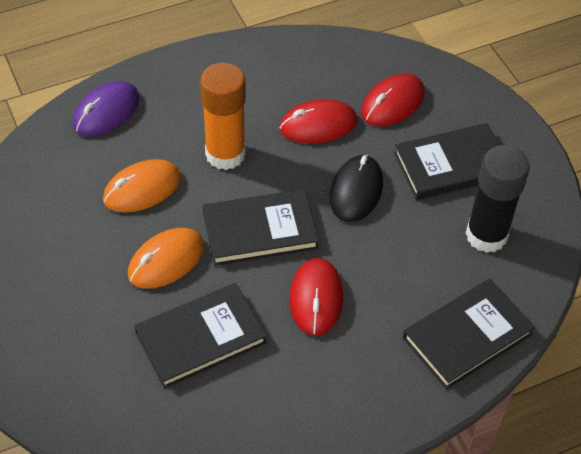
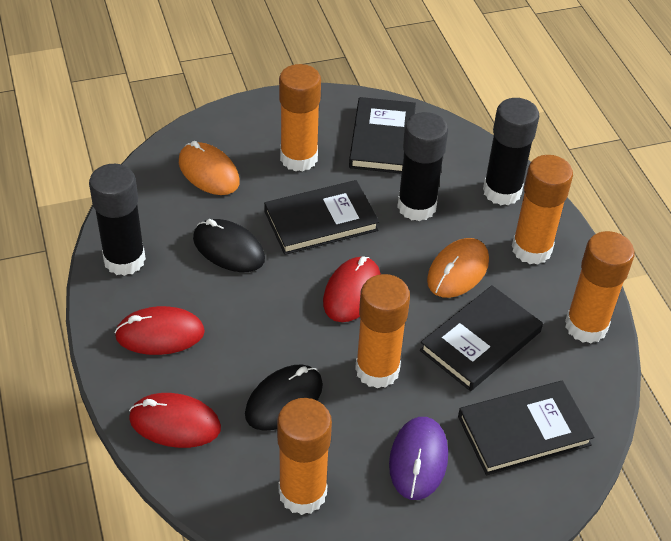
black glue stick: [465,145,530,253] = 1 -> [89,164,146,276] [397,112,448,221] [483,98,539,205] = 3
black mouse: [329,155,383,222] = 1 -> [193,219,265,272] [245,364,323,431] = 2
orange glue stick: [200,63,246,170] = 1 -> [277,398,332,515] [279,64,321,172] [355,274,410,389] [512,155,573,265] [565,231,635,343] = 5

